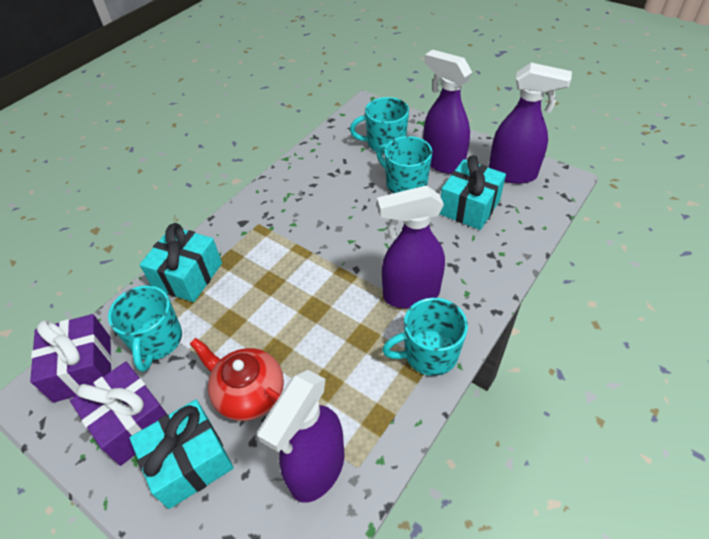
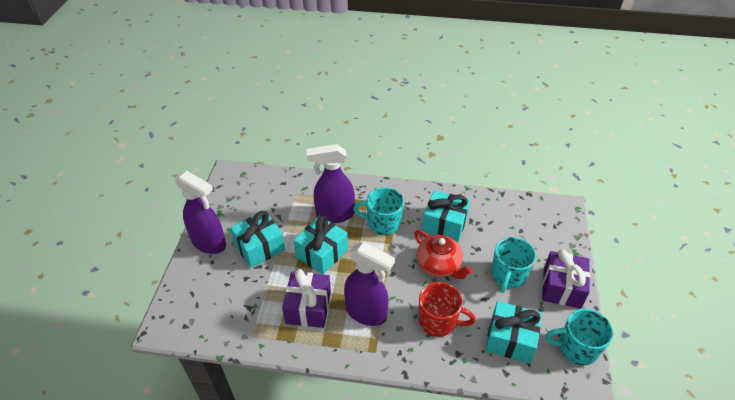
purple spray bottle: [257,370,344,503] [377,185,445,308] [423,50,472,174] [489,63,572,184] = 4 -> [175,170,226,254] [307,144,355,223] [344,242,395,326] = 3
red mug: none = 0 -> [419,282,476,337] = 1
turquoise gift: [130,400,233,509] [140,223,222,302] [439,155,506,230] = 3 -> [230,211,285,268] [294,215,348,275] [422,190,471,242] [485,301,542,363] = 4
turquoise mug: [108,285,182,372] [350,97,409,154] [376,136,433,193] [382,298,468,376] = 4 -> [353,187,404,235] [491,237,536,293] [546,309,613,365] = 3

